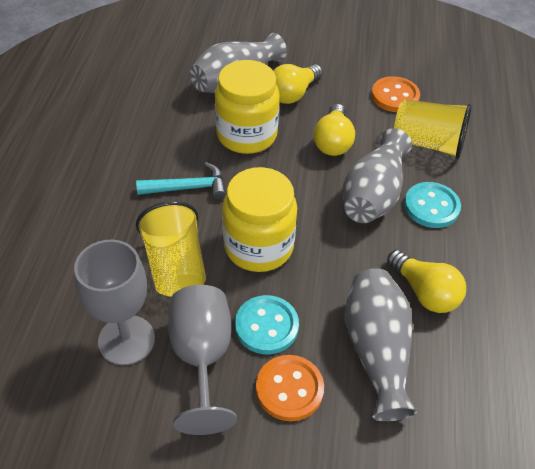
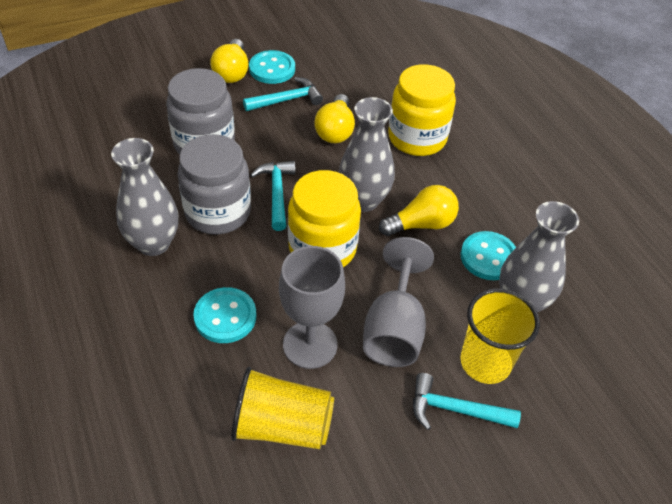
grey jar: none = 0 -> [166,68,235,155] [177,134,251,234] = 2
orange button: [256,355,324,421] [371,76,420,112] = 2 -> none = 0
turquoise button: [235,295,299,354] [404,182,461,228] = 2 -> [193,287,256,343] [249,50,295,84] [461,231,516,280] = 3
turquoise hammer: [136,162,226,200] = 1 -> [243,77,323,111] [250,161,296,231] [413,373,521,430] = 3

